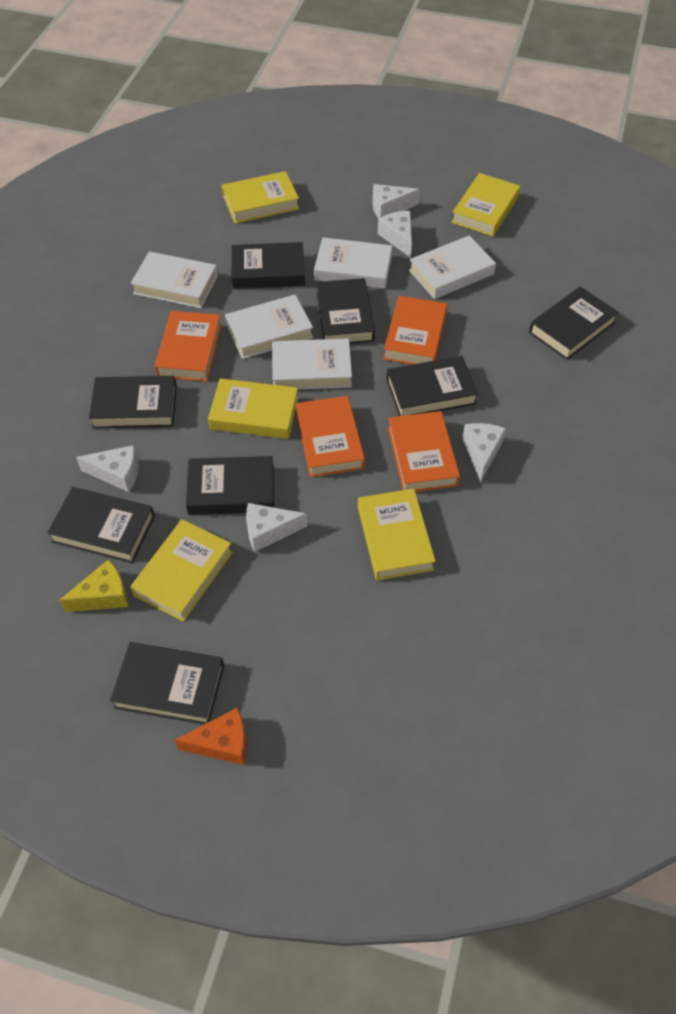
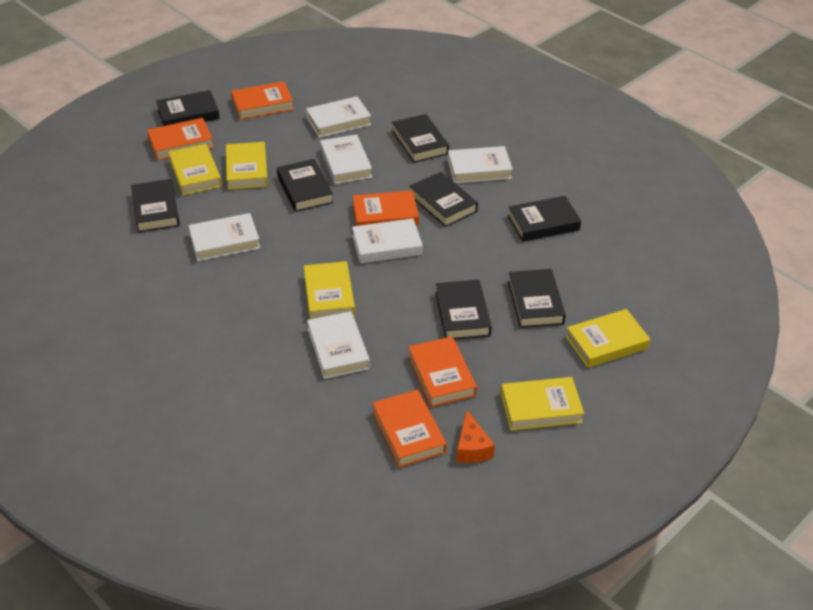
orange book: [154,311,222,381] [295,396,365,477] [383,296,447,365] [388,411,460,492] = 4 -> [147,118,214,160] [231,81,294,120] [353,190,419,226] [373,389,447,468] [408,336,477,407] = 5
white book: [131,251,218,308] [225,295,313,359] [272,339,352,389] [314,237,392,289] [409,236,496,299] = 5 -> [188,213,260,261] [306,96,371,138] [307,311,370,379] [320,134,372,184] [352,218,423,264] [448,146,513,183] = 6
white cheese: [76,445,139,492] [246,503,307,552] [373,184,420,219] [378,211,412,258] [462,423,506,482] = 5 -> none = 0
yellow cheese: [59,559,128,612] = 1 -> none = 0

